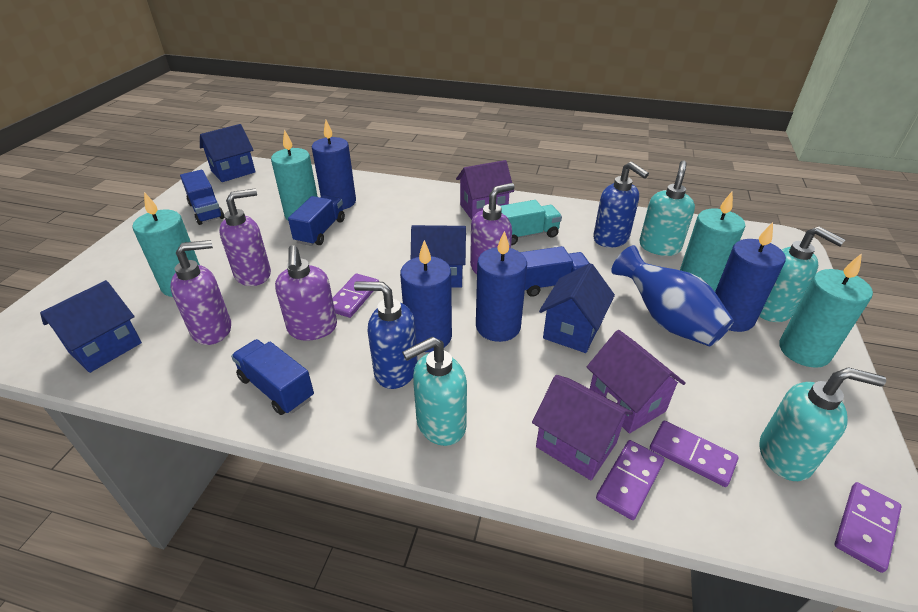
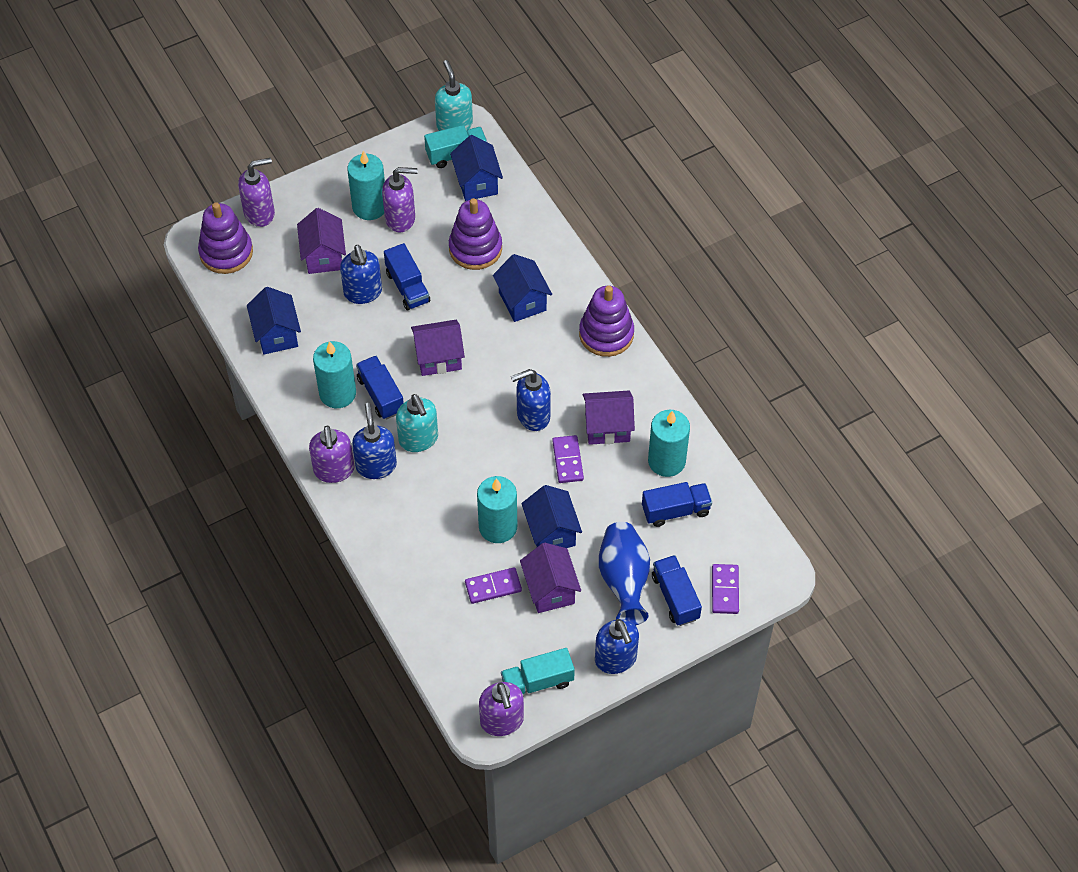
blue candle: [312,120,356,210] [400,240,452,352] [476,231,527,342] [715,222,786,332] = 4 -> none = 0
blue soap dispenser: [354,282,418,389] [593,162,649,247] = 2 -> [340,245,382,304] [352,403,397,479] [511,369,551,431] [595,619,639,674] = 4
purple domino: [333,273,379,318] [596,440,665,520] [650,421,739,487] [835,482,902,573] = 4 -> [465,567,522,604] [552,435,584,483] [712,564,739,614] = 3
purple house: [456,160,514,220] [532,375,633,480] [587,330,686,433] = 3 -> [297,208,346,274] [411,320,465,376] [520,543,581,613] [583,391,635,445] = 4
purple stacking toy: none = 0 -> [198,202,253,274] [449,198,502,270] [579,285,634,357] = 3
turquoise soap dispenser: [402,337,467,446] [640,161,695,256] [759,226,845,322] [760,367,886,481] = 4 -> [396,394,438,452] [435,60,473,131] = 2
turquoise truck: [500,200,562,245] = 1 -> [424,125,487,168] [501,648,575,697] = 2

